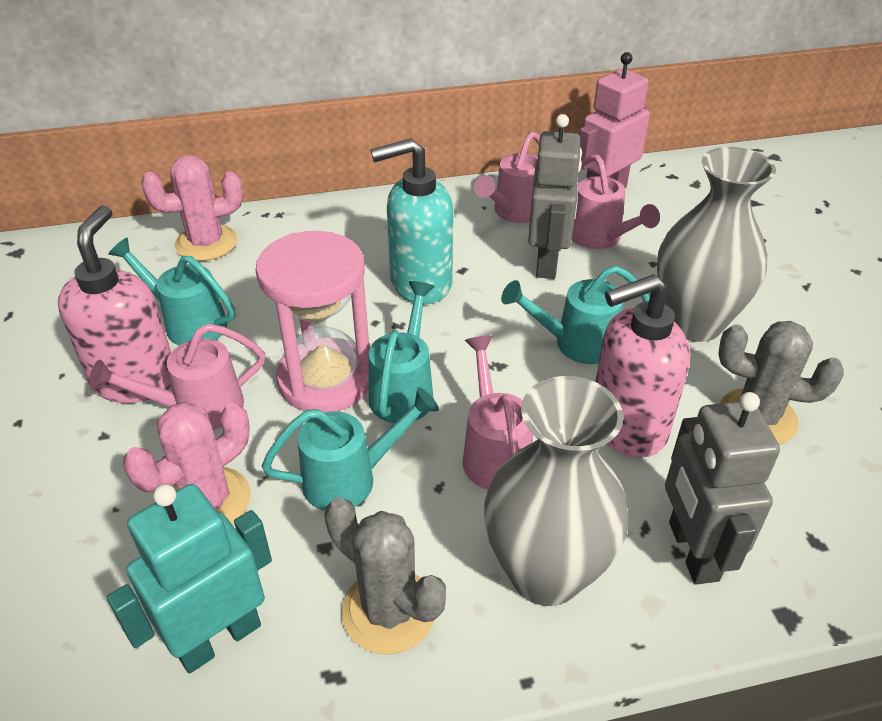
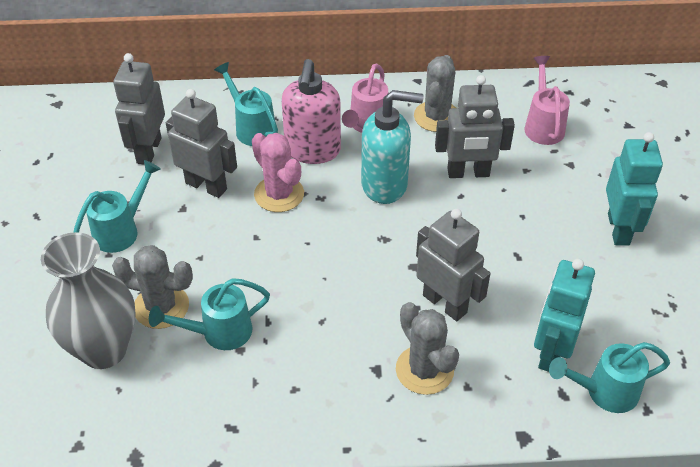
grey cactus: [324,497,446,654] [718,321,844,445] = 2 -> [112,245,193,329] [396,302,459,395] [414,55,456,132] = 3
grey robot: [528,114,582,279] [665,392,780,584] = 2 -> [113,53,165,165] [166,89,237,198] [416,209,491,321] [435,75,515,178] = 4
grey vase: [484,376,629,606] [657,147,776,342] = 2 -> [41,232,135,369] = 1
pink cactus: [123,402,250,525] [141,155,243,261] = 2 -> [252,133,304,212] = 1
pink hourglass: [256,231,370,413] = 1 -> none = 0
pink robot: [579,52,650,188] = 1 -> none = 0
pink soap dispenser: [58,205,171,403] [595,274,691,458] = 2 -> [282,59,341,164] = 1
pink watering can: [89,324,265,429] [463,335,533,489] [474,132,540,223] [572,155,660,249] = 4 -> [342,64,388,133] [524,56,570,145] = 2
turquoise robot: [107,484,272,674] = 1 -> [534,259,595,372] [606,132,663,246] = 2

